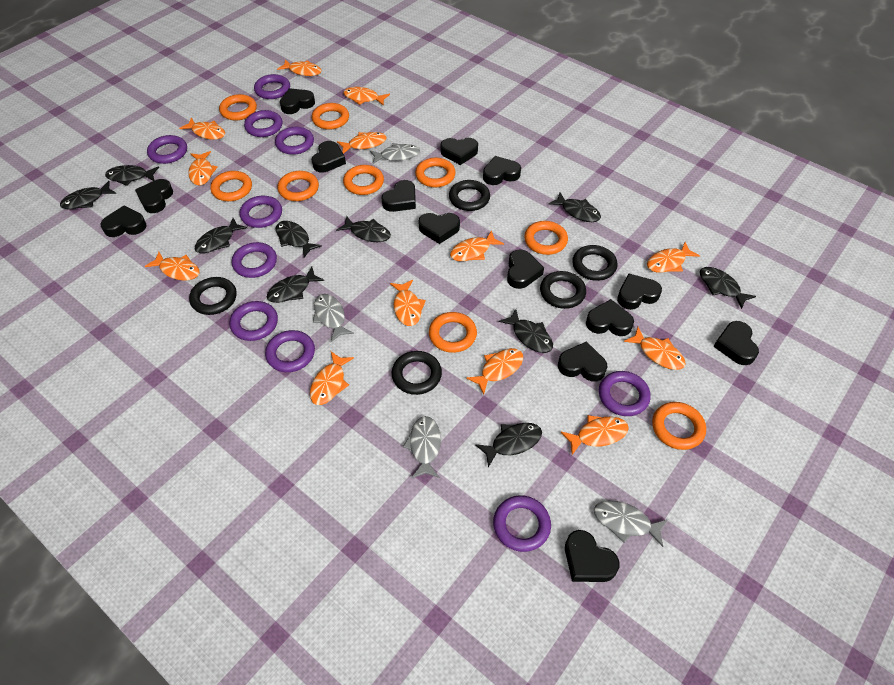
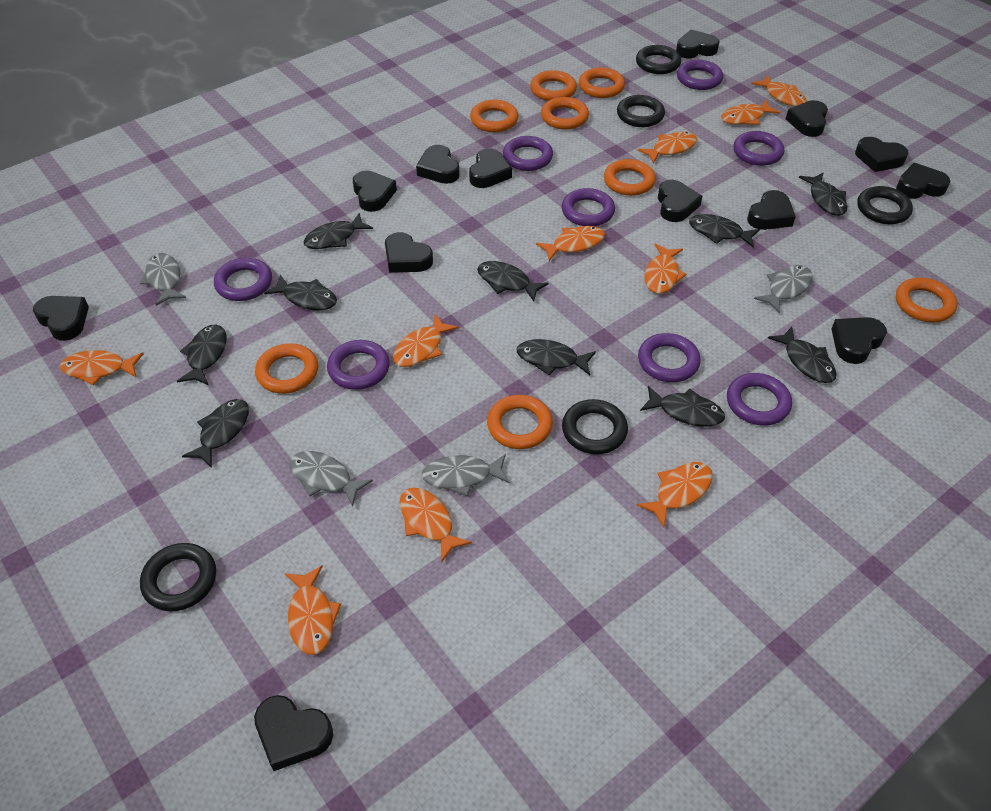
black heart: [100,206,147,237] [135,179,173,213] [280,88,315,114] [312,141,346,173] [382,180,416,212] [419,213,460,244] [440,138,478,165] [483,156,521,185] [507,250,544,289] [558,341,608,382] [565,530,619,582] [586,299,634,336] [617,273,662,310] [714,321,759,365] = 14 -> [33,296,89,341] [254,695,333,771] [353,170,397,212] [385,232,433,273] [416,145,460,184] [469,148,512,188] [658,180,702,222] [676,29,720,58] [747,190,796,230] [786,100,828,137] [831,317,887,364] [855,137,908,172] [896,163,950,199] = 13
orange fish: [145,252,200,281] [179,118,225,140] [188,151,218,185] [277,59,322,76] [310,351,354,405] [337,132,387,154] [343,87,390,106] [390,280,426,326] [450,230,504,261] [466,348,523,395] [561,415,629,455] [624,327,686,370] [647,242,700,273] = 13 -> [60,350,144,386] [285,565,341,655] [393,314,459,367] [400,488,472,563] [536,226,605,261] [637,462,713,527] [638,132,697,164] [644,244,687,294] [721,100,780,125] [751,75,807,107] = 10
orange ring: [210,171,252,201] [219,94,257,121] [278,171,319,201] [312,103,349,130] [343,165,384,195] [415,158,456,187] [429,312,477,353] [524,221,568,255] [652,402,706,450] = 9 -> [255,343,318,394] [470,100,518,132] [487,395,553,449] [530,70,577,101] [541,97,589,130] [579,67,625,98] [604,159,656,196] [896,278,957,322] = 8
purple ring: [147,135,187,164] [229,301,278,341] [232,242,277,278] [239,196,282,228] [244,110,283,137] [254,74,290,99] [265,330,315,372] [275,127,314,155] [493,495,551,552] [599,371,651,416] = 10 -> [214,258,272,301] [327,340,390,390] [503,136,553,171] [562,188,615,226] [638,333,701,382] [677,60,723,90] [727,373,792,426] [734,131,784,166] = 8

